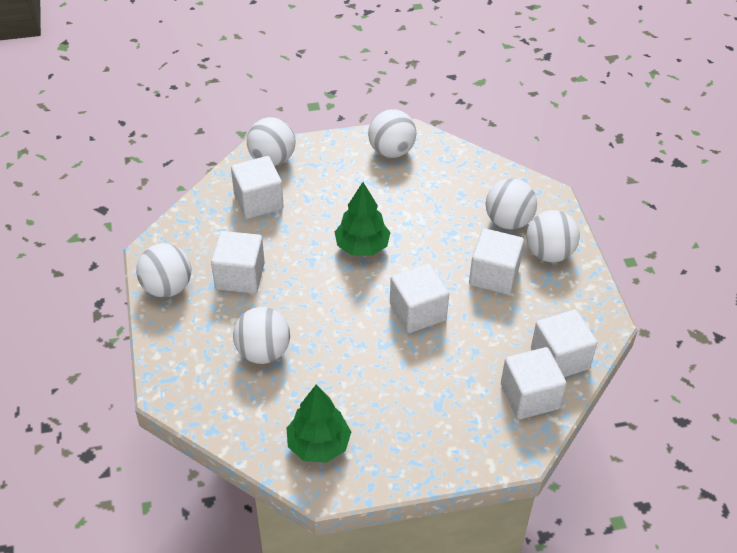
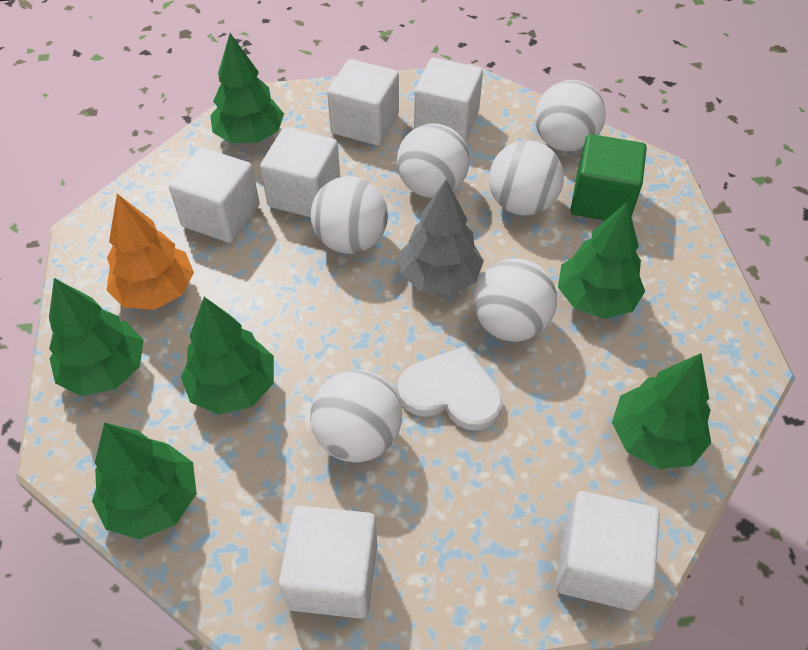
green cube: none = 0 -> [571,134,647,221] = 1
green tree: [287,384,351,463] [335,182,391,256] = 2 -> [49,278,144,396] [92,423,197,539] [181,297,274,415] [210,33,284,143] [558,202,645,319] [612,353,711,469] = 6
grey tree: none = 0 -> [400,179,484,295] = 1
orange tree: none = 0 -> [106,194,194,310] = 1
white heart: none = 0 -> [397,346,503,431] = 1

